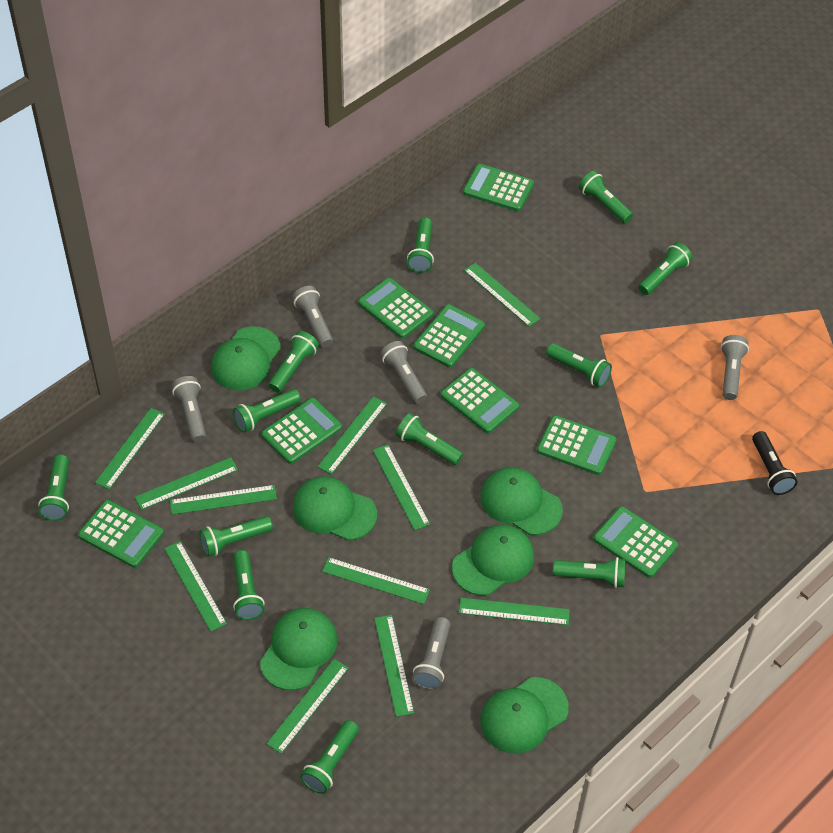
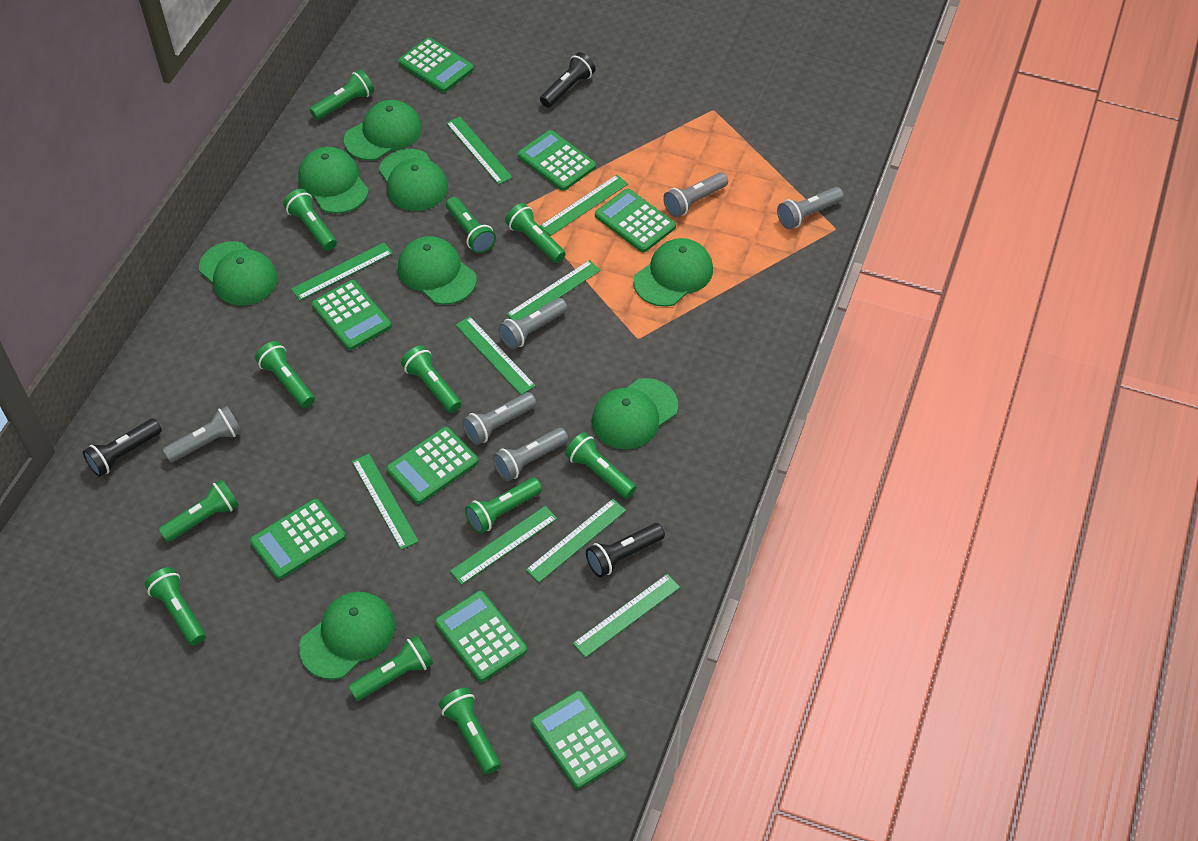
black flashlight: [752,431,797,495] = 1 -> [83,419,162,477] [540,52,596,108] [586,523,665,577] = 3
green cap: [211,326,281,391] [260,608,338,690] [293,476,377,541] [452,524,534,596] [480,677,569,754] [481,467,563,535] = 6 -> [199,241,278,306] [298,147,369,214] [299,592,395,680] [344,100,422,161] [379,149,448,211] [398,236,477,305] [592,378,678,449] [633,238,713,307] = 8
green ruler: [95,408,165,489] [135,457,238,510] [164,541,227,631] [170,485,277,515] [266,659,349,754] [318,396,387,474] [322,557,430,604] [373,445,430,530] [374,615,414,717] [459,598,570,625] [464,263,540,327] = 11 -> [291,242,393,300] [352,454,419,550] [446,117,512,185] [450,506,557,585] [456,316,536,395] [506,260,601,320] [526,499,626,582] [540,175,628,236] [573,574,680,658] = 9
grey flashlight: [172,376,206,443] [292,286,333,348] [380,341,427,404] [412,617,450,690] [721,335,749,400] = 5 -> [163,406,242,463] [462,392,537,445] [493,428,568,481] [498,298,568,350] [663,172,728,217] [777,187,844,229] = 6

